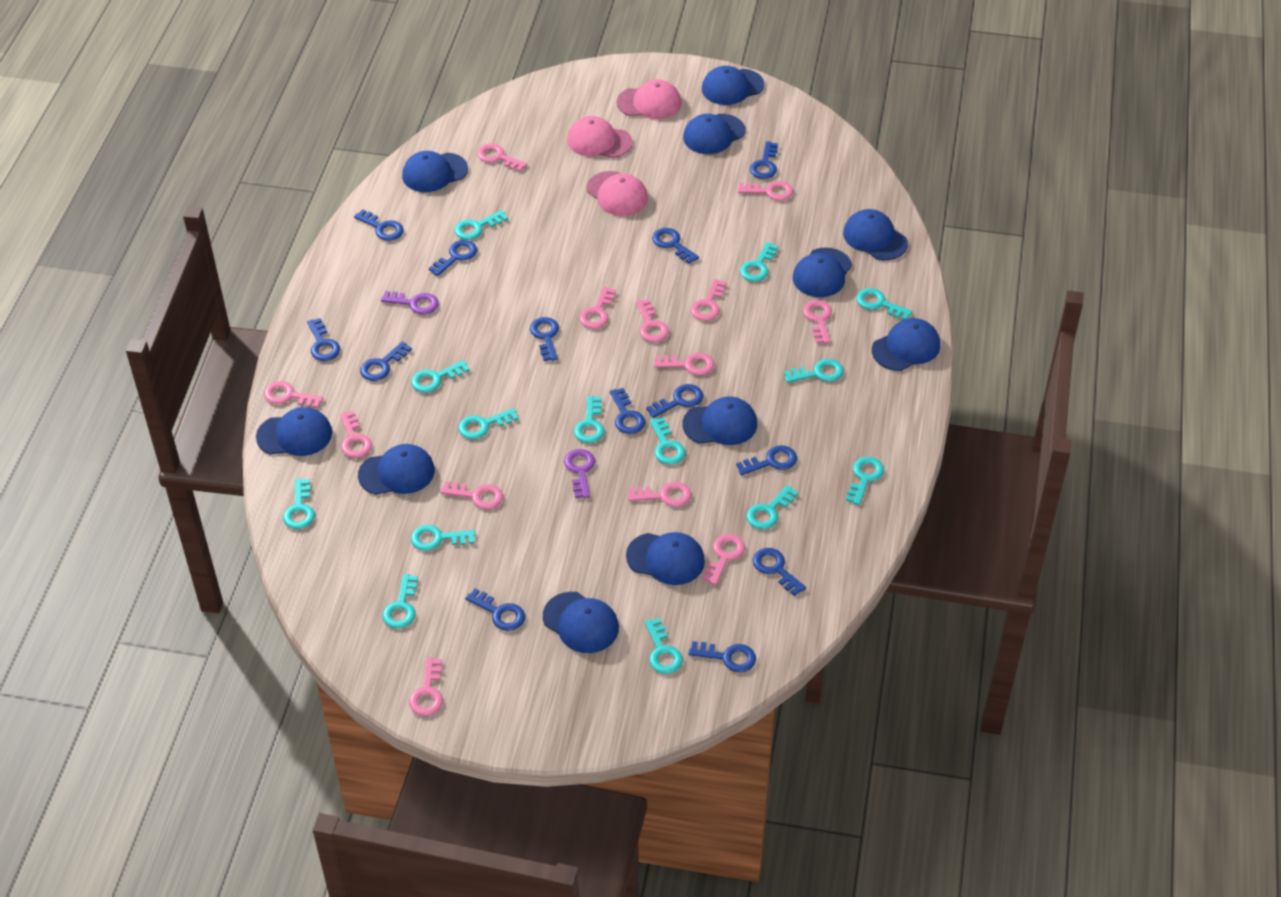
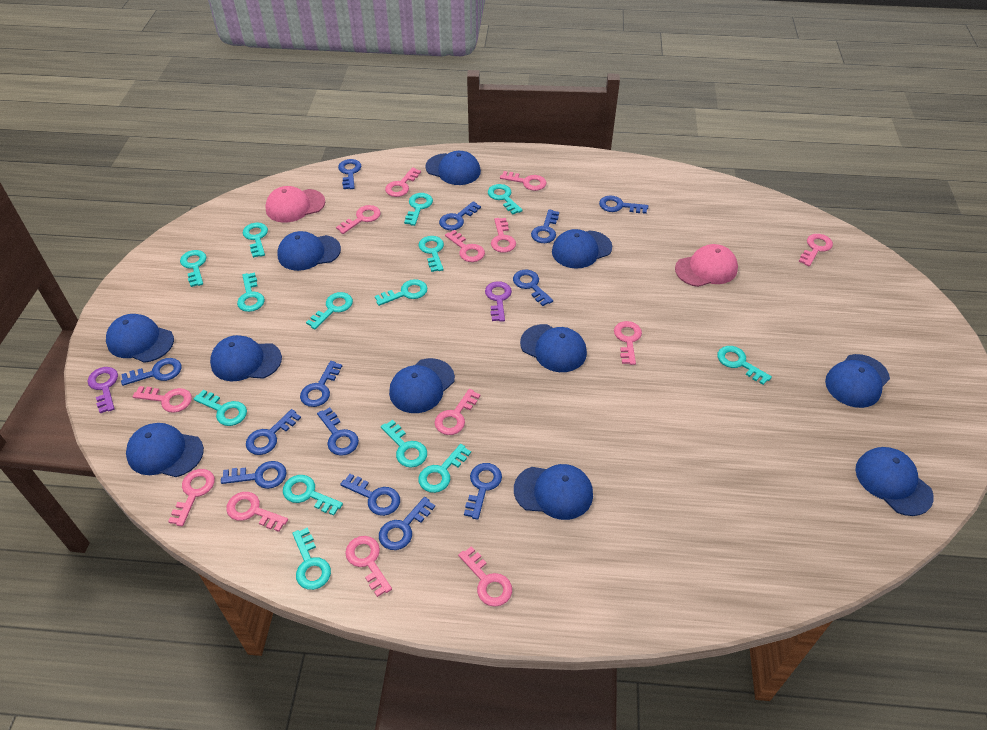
pink cap: [567,116,633,158] [586,171,648,216] [616,79,681,119] = 3 -> [265,186,325,223] [675,244,738,287] = 2

